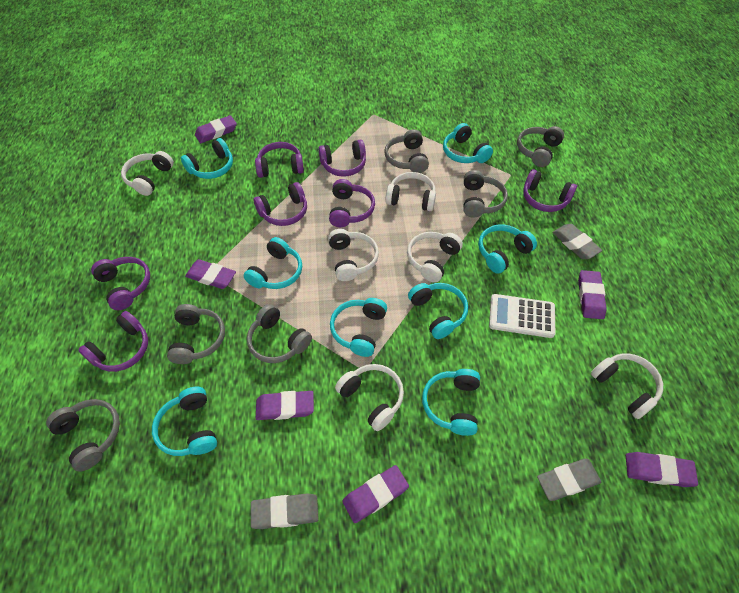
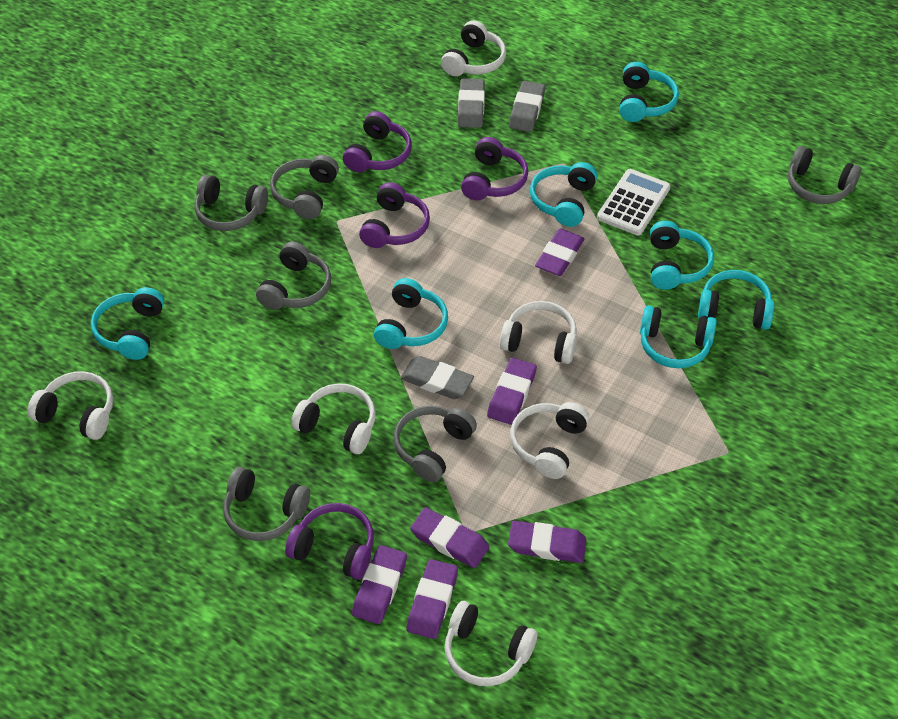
purple headphones: [78,311,148,372] [91,257,150,310] [253,182,307,226] [255,142,304,178] [318,139,366,177] [329,179,375,227] [523,169,577,212] = 7 -> [285,503,374,580] [343,111,412,172] [359,182,430,248] [461,137,528,200] = 4
turquoise headphones: [152,387,217,456] [181,138,233,179] [244,237,302,289] [330,298,387,357] [408,283,468,339] [422,369,480,436] [443,123,493,163] [478,225,537,274] = 8 -> [91,287,164,360] [374,278,448,349] [530,162,597,227] [619,62,679,122] [640,306,717,368] [650,221,714,290] [698,270,774,330] = 7

